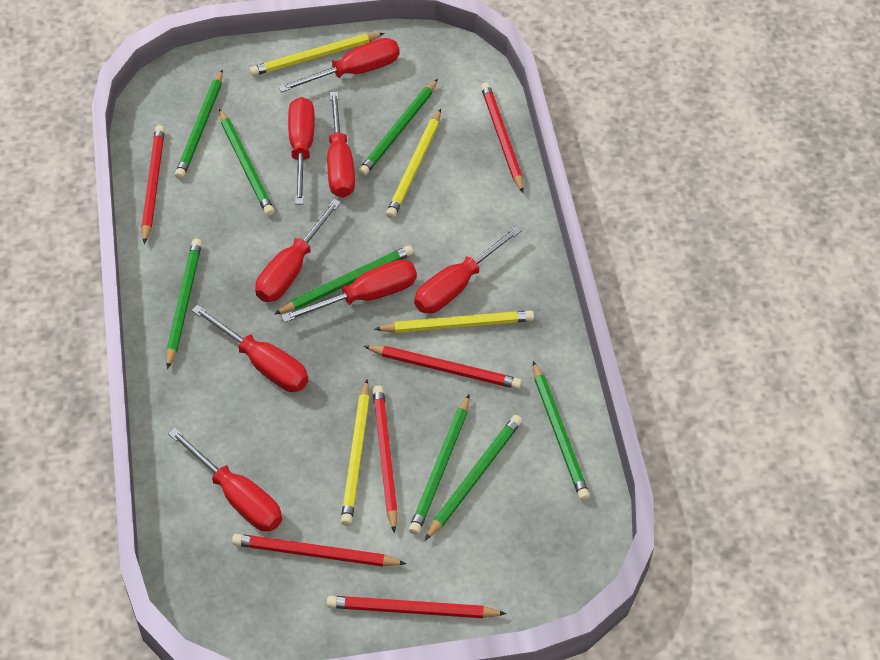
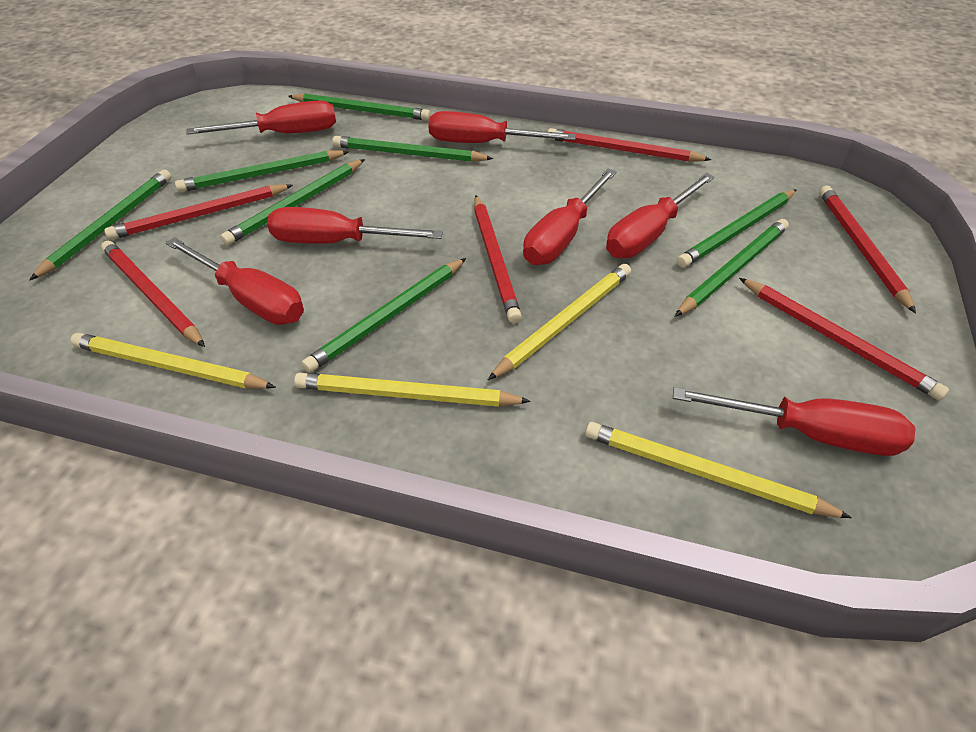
red screwdriver: [168,428,282,531] [192,305,308,392] [255,199,341,302] [278,38,400,93] [281,259,417,322] [288,97,315,205] [327,92,355,198] [414,226,522,314] = 8 -> [166,237,304,325] [186,100,336,135] [267,207,443,244] [428,111,576,143] [523,169,617,265] [606,173,715,258] [673,387,915,456] = 7

